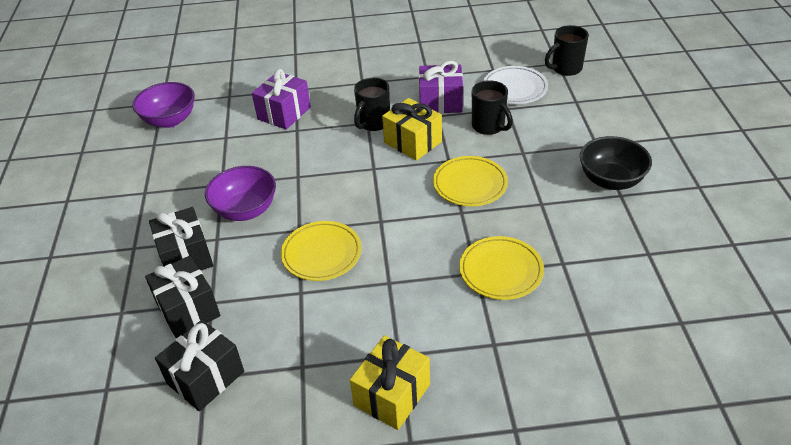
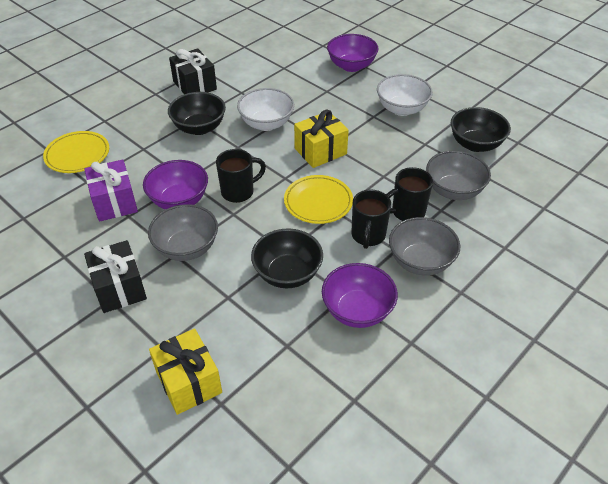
black bowl: [580,136,652,190] = 1 -> [168,92,226,135] [251,228,323,288] [451,107,511,152] = 3
black gift: [145,256,220,338] [149,207,213,270] [155,320,244,411] = 3 -> [84,240,147,313] [169,48,217,94] = 2
grey bowl: none = 0 -> [148,204,218,261] [389,217,460,276] [426,151,491,200] = 3
purple bowl: [132,82,195,128] [205,166,276,221] = 2 -> [143,160,208,209] [322,263,398,328] [327,34,378,72] = 3
purple gift: [252,69,311,129] [419,61,463,113] = 2 -> [85,159,138,222] = 1
white bowl: none = 0 -> [237,88,294,131] [377,74,433,116] = 2
white plate: [483,66,548,104] = 1 -> none = 0
yellow plate: [281,221,362,281] [433,156,508,206] [459,236,544,300] = 3 -> [43,131,109,173] [284,175,353,224] = 2

